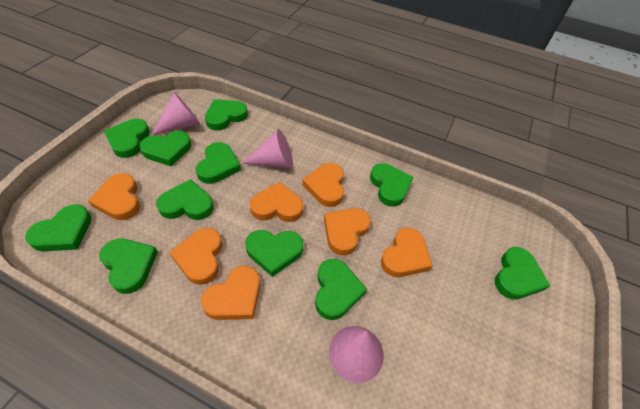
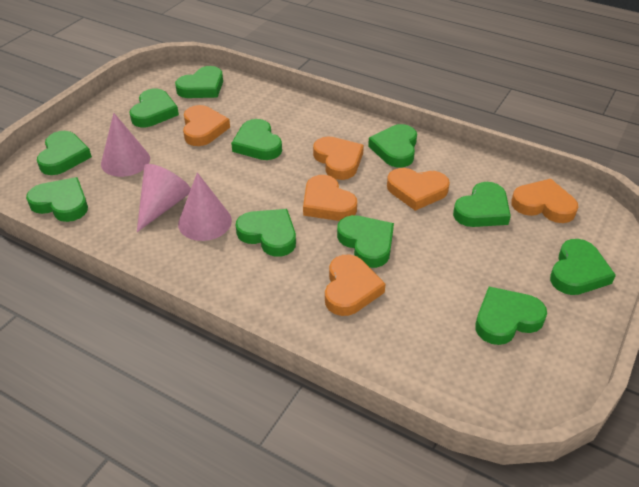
orange heart: [88,173,140,220] [169,228,222,285] [201,266,260,320] [250,182,304,222] [302,163,344,207] [324,208,371,255] [381,228,433,277] = 7 -> [183,105,230,146] [303,175,357,221] [313,136,364,180] [325,255,386,316] [387,168,450,211] [511,179,578,223] = 6

